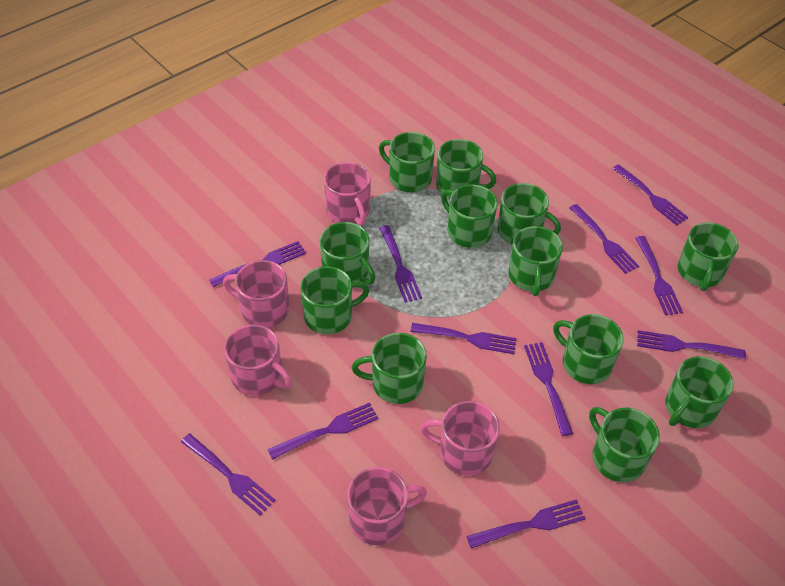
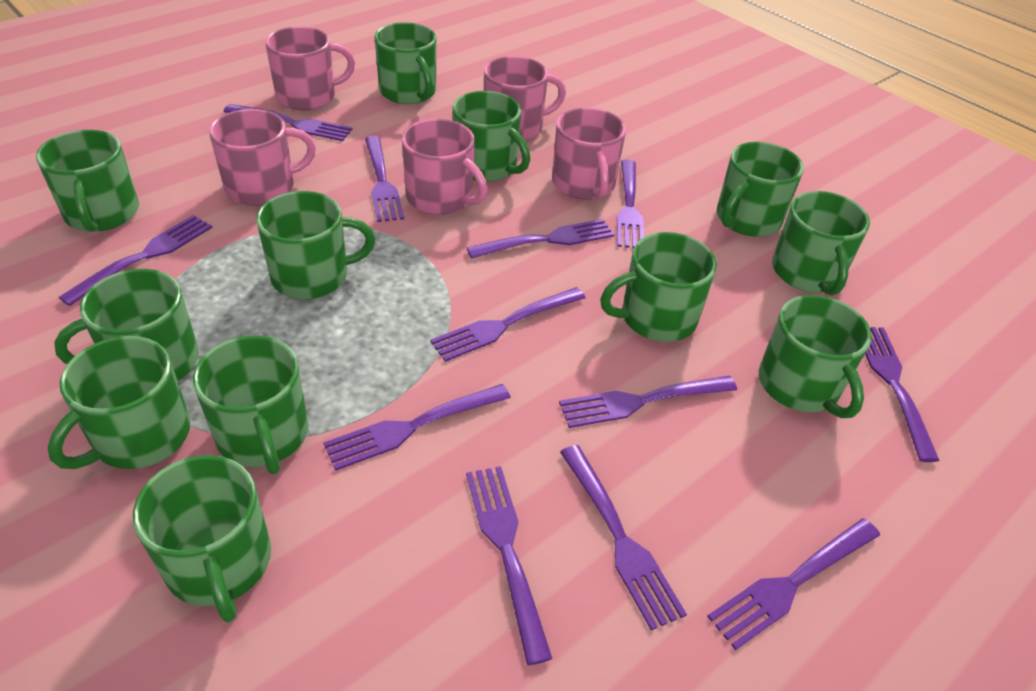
purple fork: [181,434,276,516] [209,241,306,287] [267,403,378,460] [379,225,422,303] [410,323,517,354] [466,499,586,549] [524,342,573,436] [570,204,639,274] [612,164,689,226] [635,236,683,315] [637,330,746,359] = 11 -> [58,215,213,306] [224,104,353,141] [323,384,511,471] [365,136,404,222] [430,287,585,362] [466,466,552,665] [467,219,614,259] [559,376,737,428] [560,445,687,631] [617,160,644,248] [707,518,880,650] [865,327,940,462] = 12

